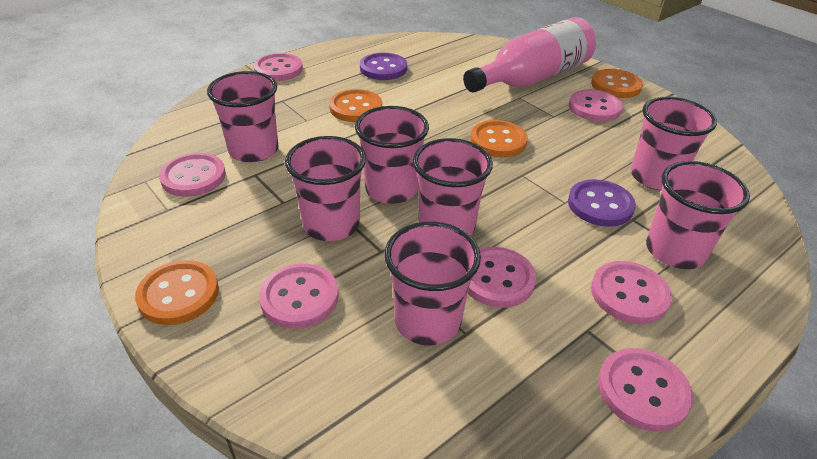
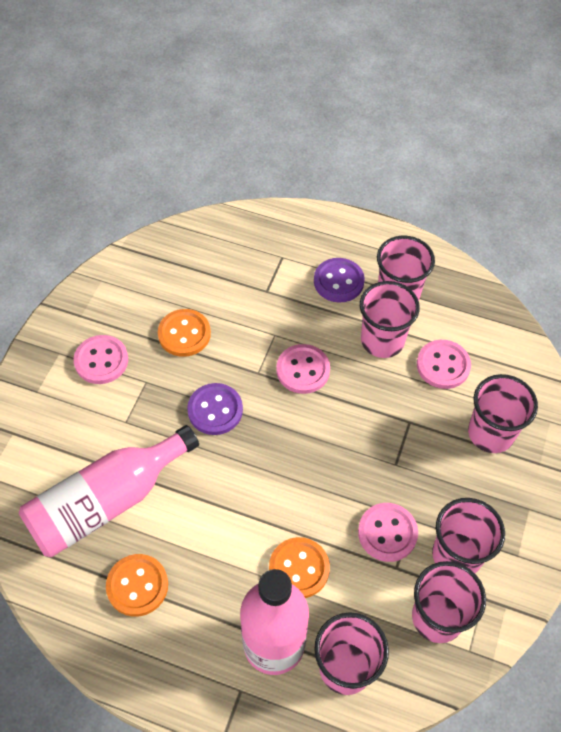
orange button: [135,260,219,325] [329,89,382,122] [471,120,528,157] [591,69,643,98] = 4 -> [106,554,168,617] [158,309,211,357] [269,537,330,598] = 3
pink bottle: [463,17,596,93] = 1 -> [18,425,199,557] [240,569,309,675] = 2
pink button: [159,153,226,197] [253,53,303,81] [259,264,338,328] [468,247,536,308] [569,89,623,122] [591,261,672,324] [598,348,693,432] = 7 -> [74,335,128,384] [276,344,330,394] [358,503,418,562] [417,340,471,389] = 4
pink cup: [207,71,278,163] [285,136,366,241] [355,106,429,204] [385,222,481,346] [413,138,493,236] [631,97,717,190] [646,161,750,269] = 7 -> [314,612,389,695] [360,281,420,358] [377,236,435,301] [412,561,486,643] [432,498,505,573] [468,374,538,453] = 6

